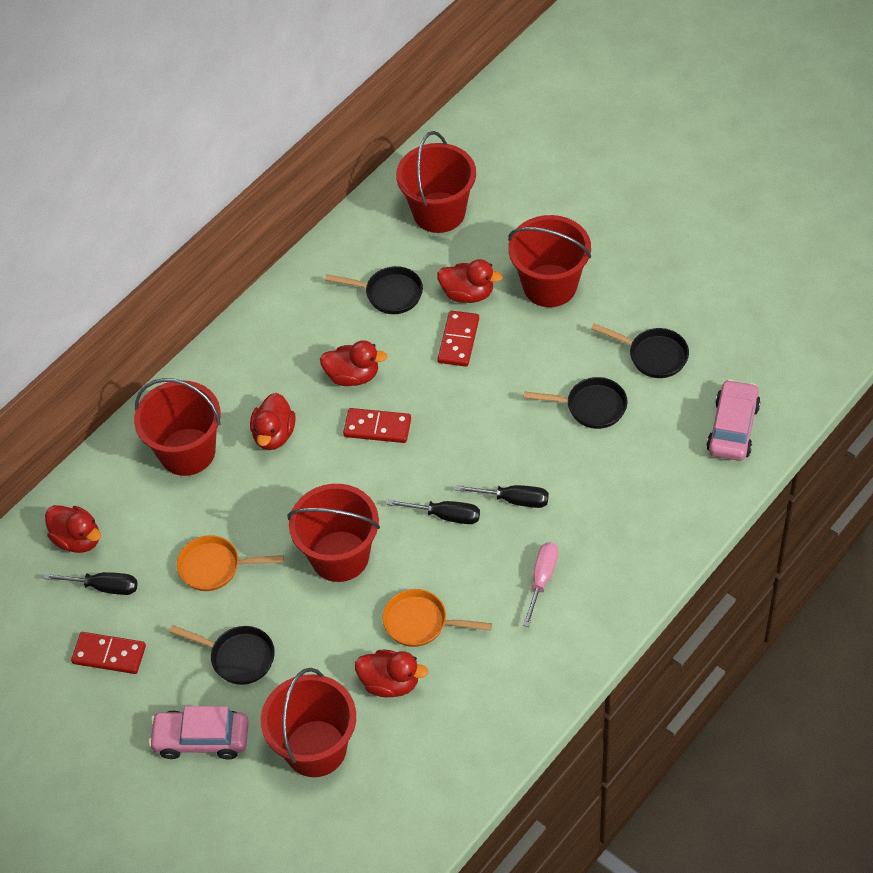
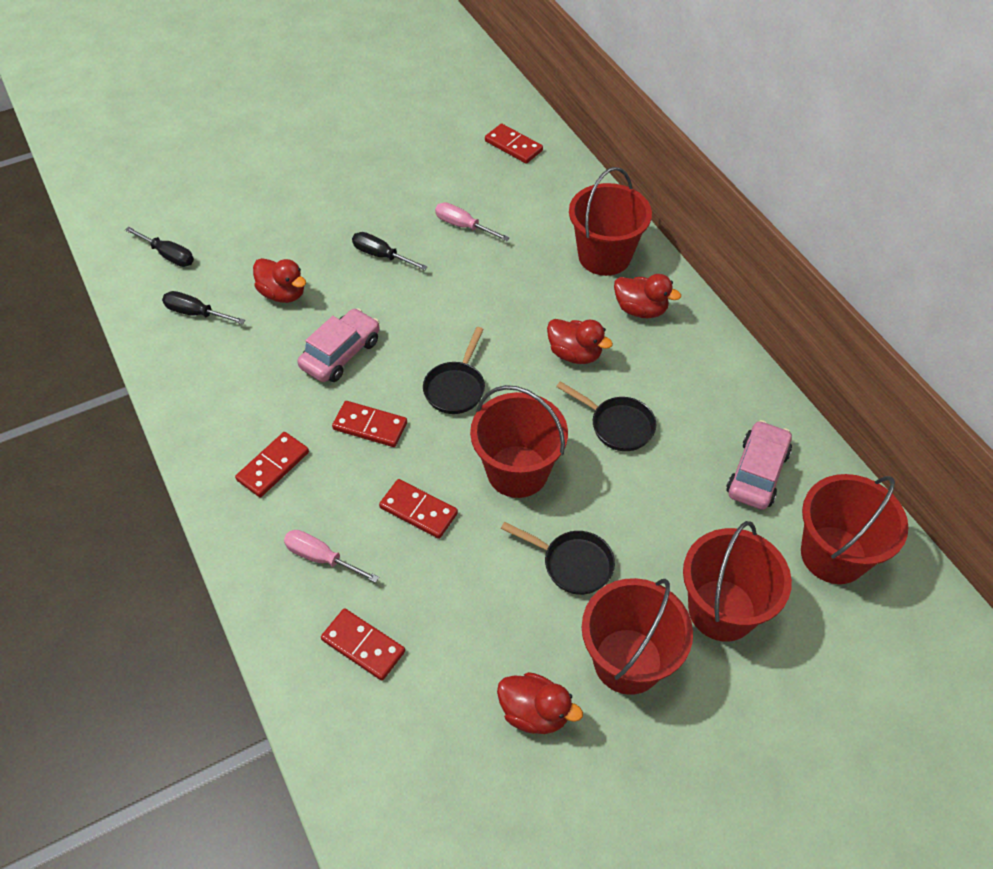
black pan: [169,625,275,685] [325,266,423,314] [524,377,627,429] [591,323,689,378] = 4 -> [423,327,485,414] [501,522,615,595] [556,381,656,451] = 3
orange pan: [177,535,284,591] [383,589,492,647] = 2 -> none = 0
pink screwdriver: [523,542,558,627] = 1 -> [284,530,379,583] [435,202,510,241] = 2
red domino: [71,632,146,674] [343,408,411,443] [438,311,479,367] = 3 -> [235,432,309,497] [321,608,405,681] [332,401,407,447] [379,479,458,539] [485,124,543,164] = 5
red duck: [45,505,101,553] [250,393,295,450] [320,340,387,386] [355,650,428,697] [437,259,503,303] = 5 -> [253,258,306,303] [497,672,583,734] [547,319,613,364] [614,274,681,318] = 4

